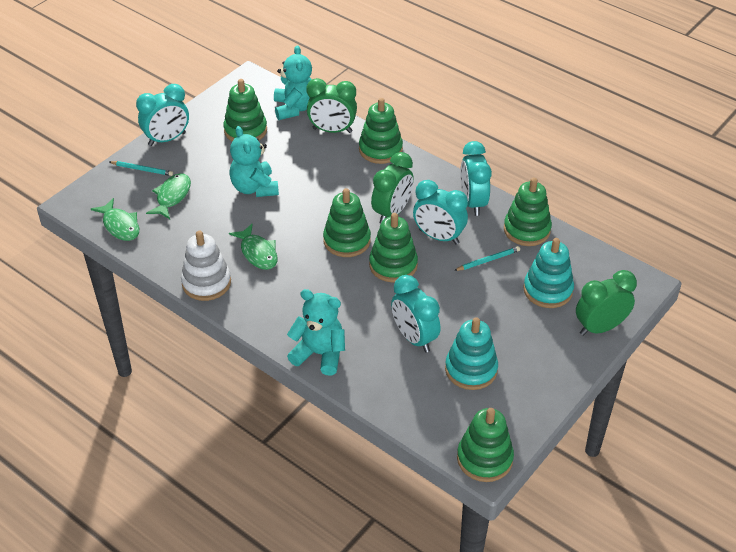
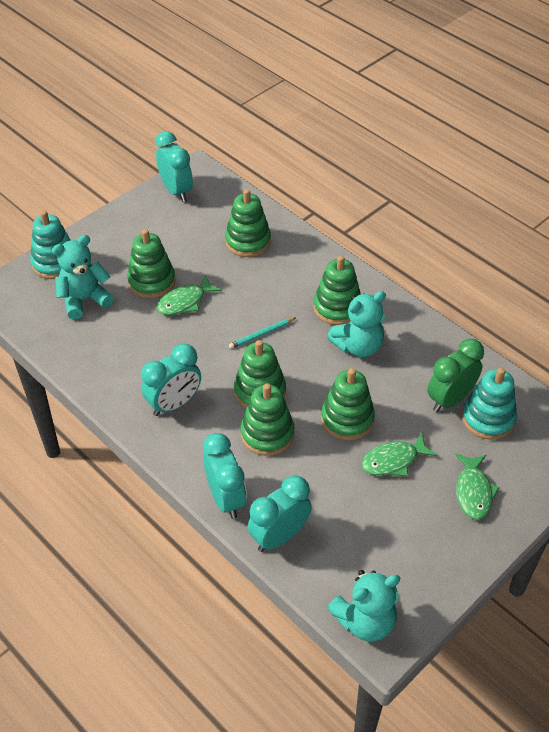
green clock: [306,78,357,133] [371,152,414,224] [576,270,637,336] = 3 -> [427,339,484,412] = 1
turquoise pencil: [110,161,173,176] [454,246,520,271] = 2 -> [229,318,295,349] = 1
white stacking toy: [181,231,231,301] = 1 -> none = 0

